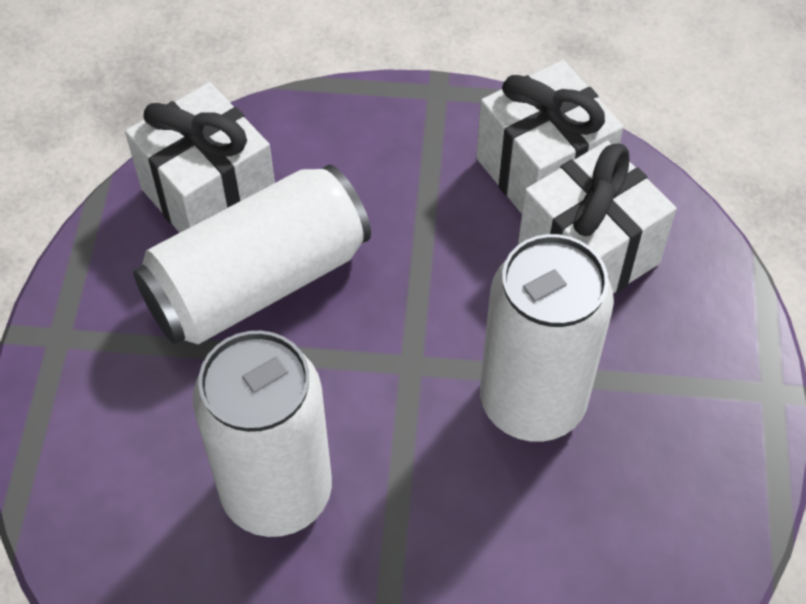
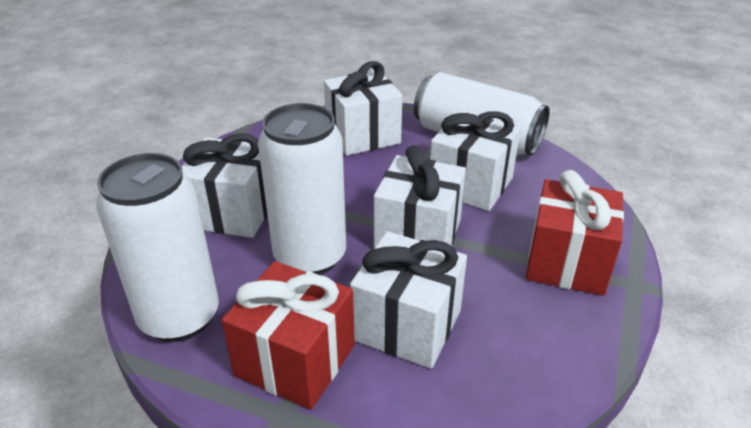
red gift: none = 0 -> [222,261,355,410] [526,170,624,296] = 2
white gift: [125,82,275,233] [476,60,624,214] [518,140,676,294] = 3 -> [182,133,267,238] [324,61,402,156] [350,231,467,369] [374,145,466,249] [430,111,521,211] = 5

